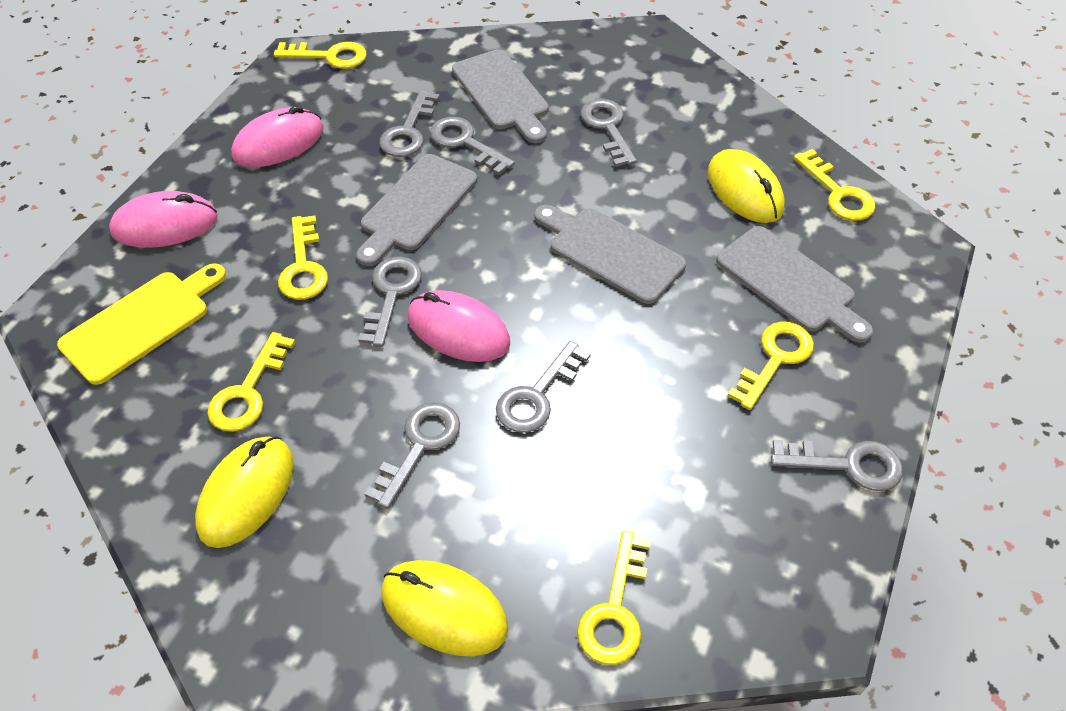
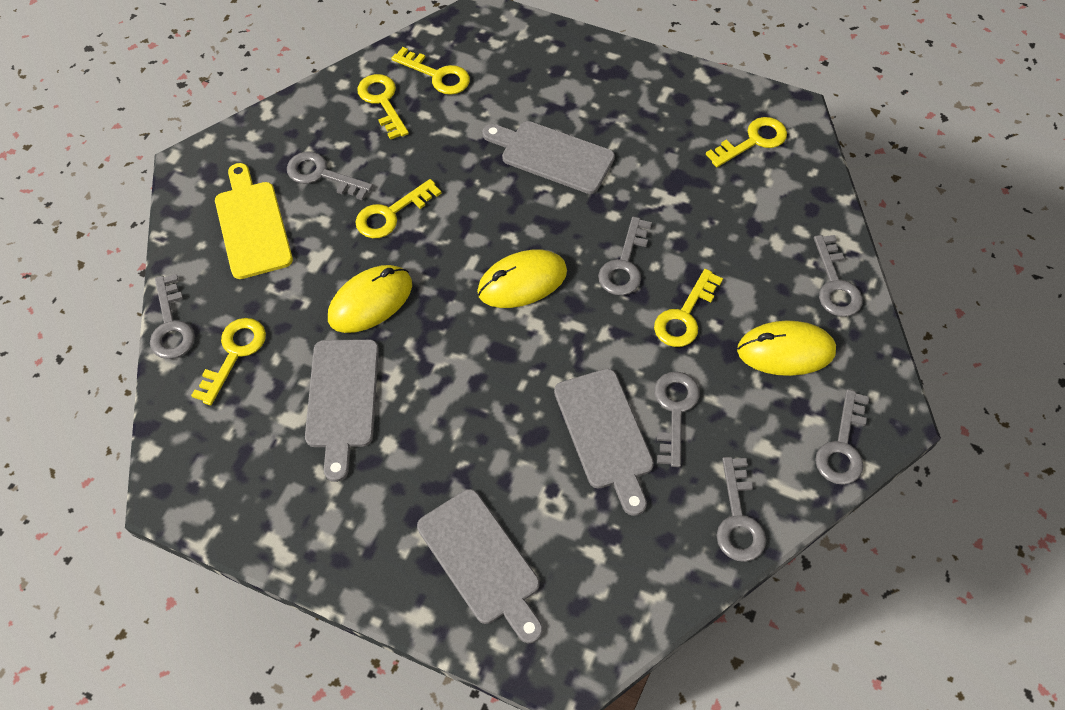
pink mouse: [109,191,218,248] [231,106,324,167] [408,290,510,362] = 3 -> none = 0

